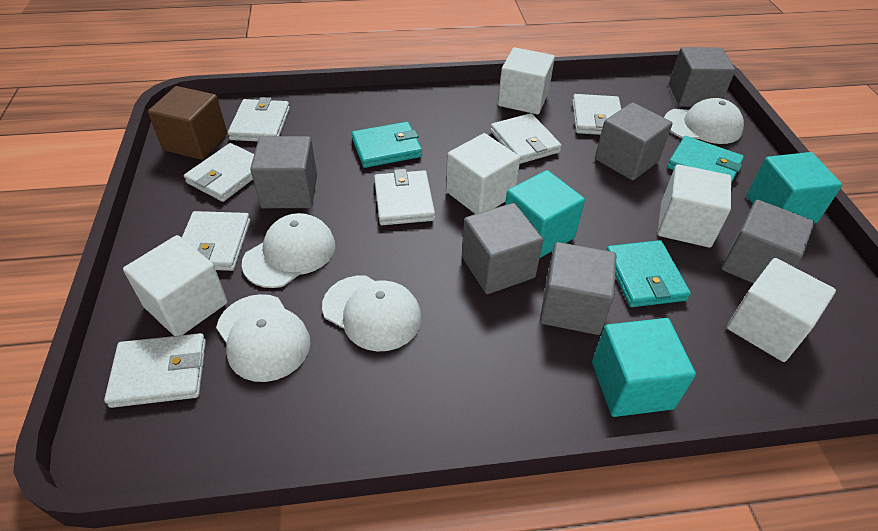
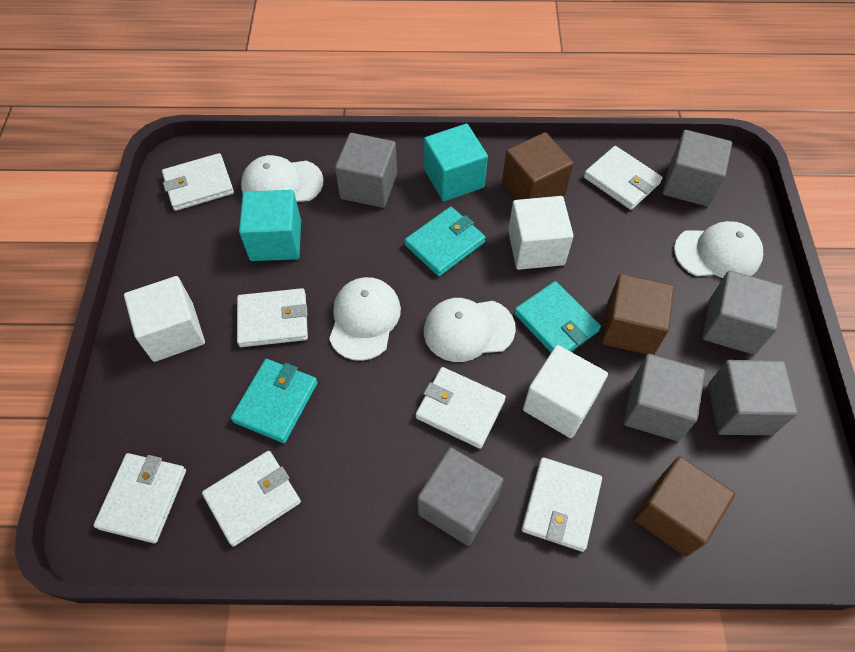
brown cube: [148,86,227,160] = 1 -> [502,132,574,200] [601,274,674,355] [634,456,735,557] = 3
turquoise cube: [505,170,585,258] [592,318,696,417] [746,152,842,224] = 3 -> [239,190,301,261] [424,124,488,201] = 2
white cube: [123,235,227,336] [446,133,520,214] [498,47,555,114] [657,164,731,248] [727,258,836,362] = 5 -> [124,276,205,362] [508,196,574,270] [523,345,608,438] = 3

